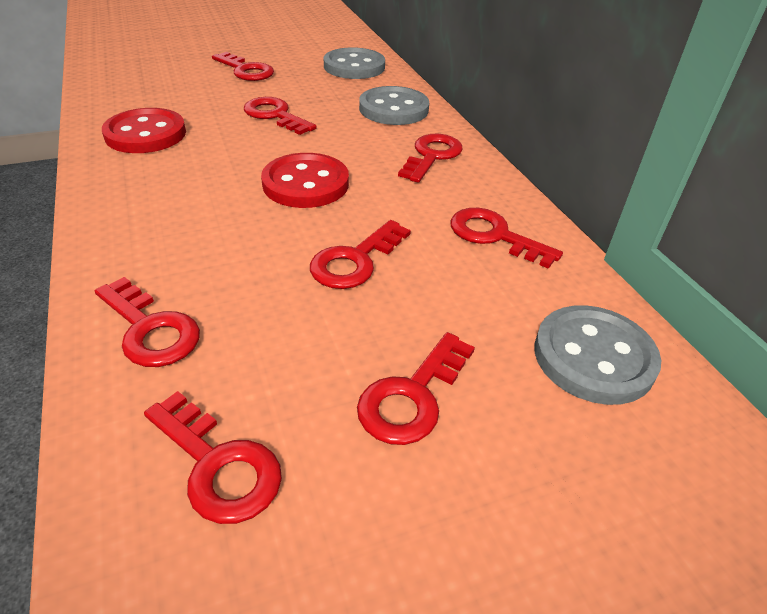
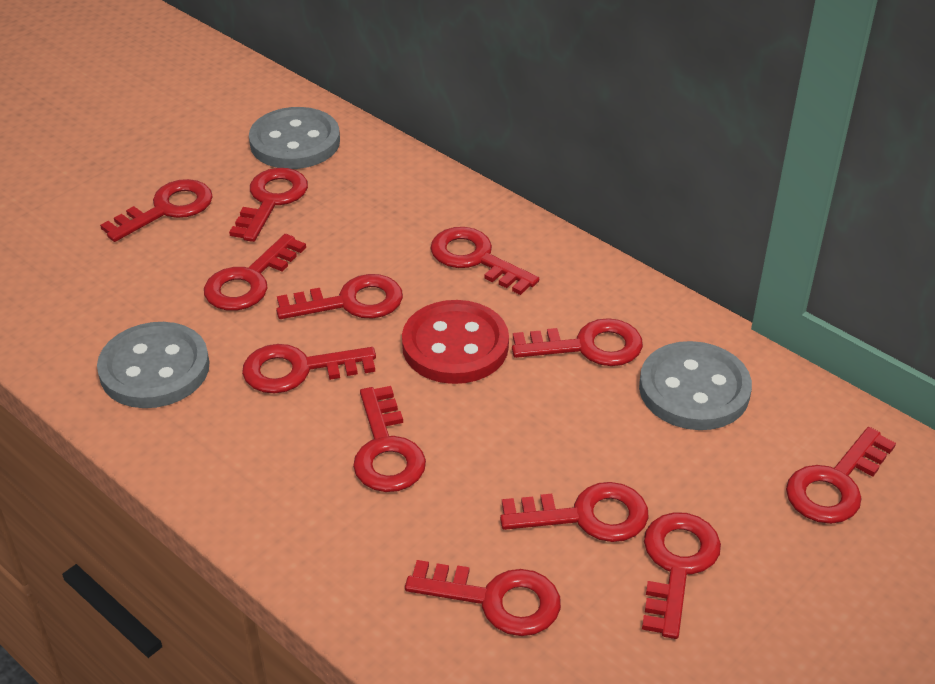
red button: [102,108,186,153] [261,153,349,208] = 2 -> [402,300,509,384] = 1
red key: [95,277,200,367] [144,391,282,524] [212,52,274,81] [244,97,317,135] [310,220,411,289] [357,332,475,445] [398,134,463,183] [451,208,563,269] = 8 -> [100,179,213,242] [204,234,306,311] [229,168,308,242] [242,344,376,394] [276,274,403,319] [353,386,426,492] [405,560,561,636] [430,227,539,295] [500,482,649,542] [512,318,643,366] [642,512,721,639] [786,427,896,524] = 12

